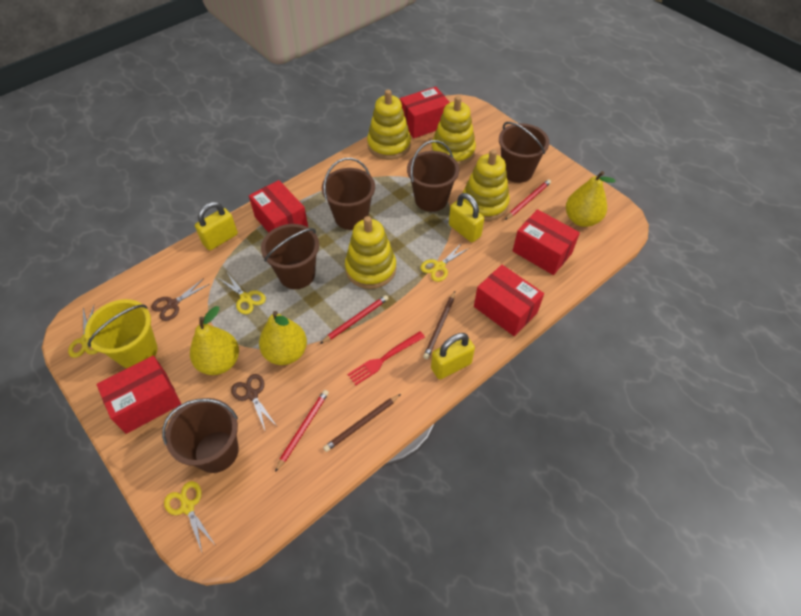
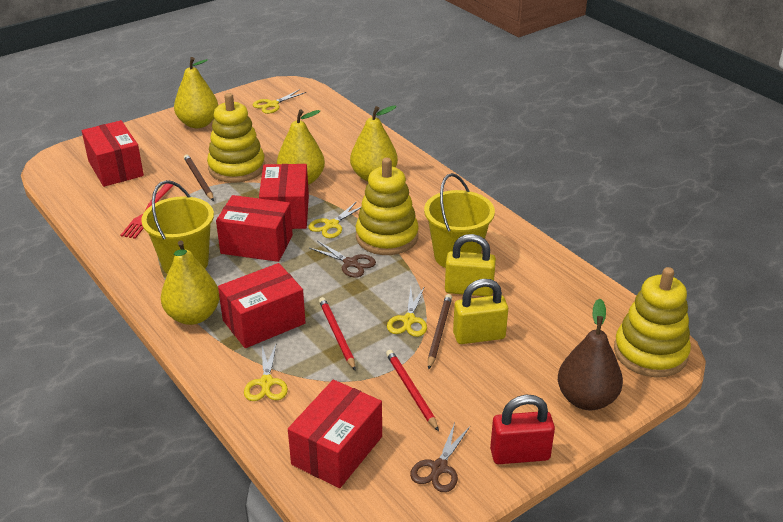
brown bucket: [162,398,239,473] [261,224,319,289] [322,158,375,230] [407,140,459,212] [499,122,549,183] = 5 -> none = 0
brown pear: none = 0 -> [558,299,623,410] = 1
red padlock: none = 0 -> [490,395,555,464] = 1
red pencil: [275,390,329,472] [320,295,389,344] [505,179,551,220] = 3 -> [319,297,356,371] [386,350,439,431] = 2
yellow bucket: [85,299,158,368] = 1 -> [141,180,214,274] [424,173,495,268] = 2
yellow padlock: [195,202,238,250] [431,333,475,379] [449,193,484,242] = 3 -> [445,234,496,297] [453,279,508,344] = 2
yellow pear: [190,306,239,375] [259,311,307,365] [566,171,616,227] = 3 -> [161,240,220,325] [174,57,218,128] [277,110,325,185] [350,105,398,182] = 4
yellow stacking toy: [345,216,396,289] [367,90,411,160] [431,96,476,166] [463,149,510,221] = 4 -> [207,93,265,183] [356,158,419,255] [614,267,691,377] = 3

